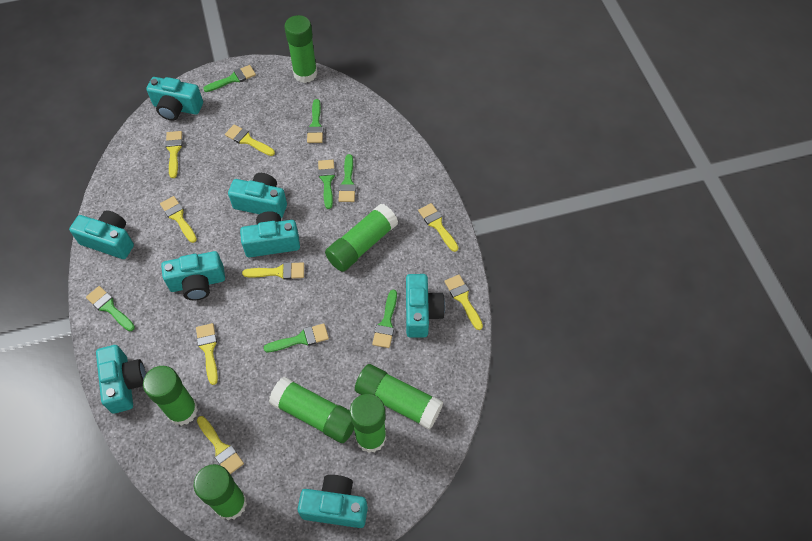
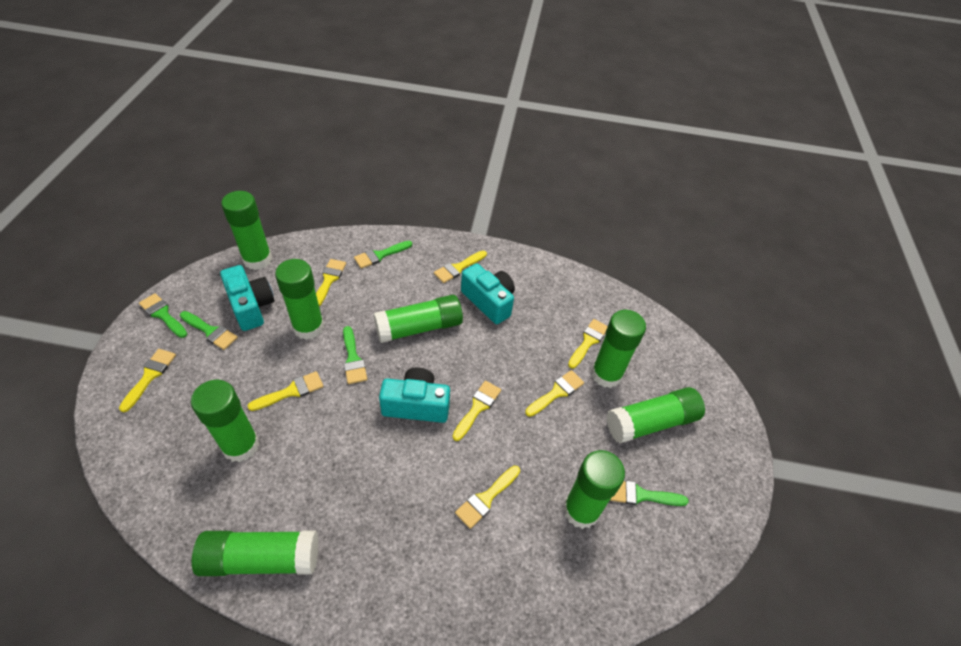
green brush: [86,286,135,331] [203,65,256,92] [264,323,329,352] [307,99,323,143] [318,160,335,209] [338,154,356,202] [372,290,397,348] = 7 -> [139,293,187,338] [180,311,238,350] [343,326,367,384] [354,241,412,269] [610,481,689,506] = 5
green glue stick: [143,366,198,426] [194,464,247,520] [269,377,354,443] [285,15,318,83] [325,203,398,272] [350,394,386,453] [355,364,443,430] = 7 -> [191,380,259,462] [192,531,319,576] [221,191,272,270] [275,259,324,340] [373,295,463,343] [563,450,625,529] [591,310,646,388] [607,387,705,444] = 8
turquoise camera: [69,210,134,259] [96,345,146,414] [146,77,203,121] [161,251,225,300] [228,173,287,218] [240,211,300,257] [298,475,368,528] [406,274,445,338] = 8 -> [220,265,275,331] [379,367,450,423] [461,263,515,324] = 3

